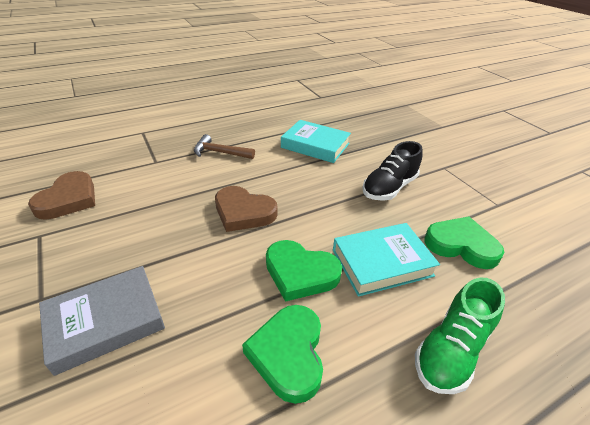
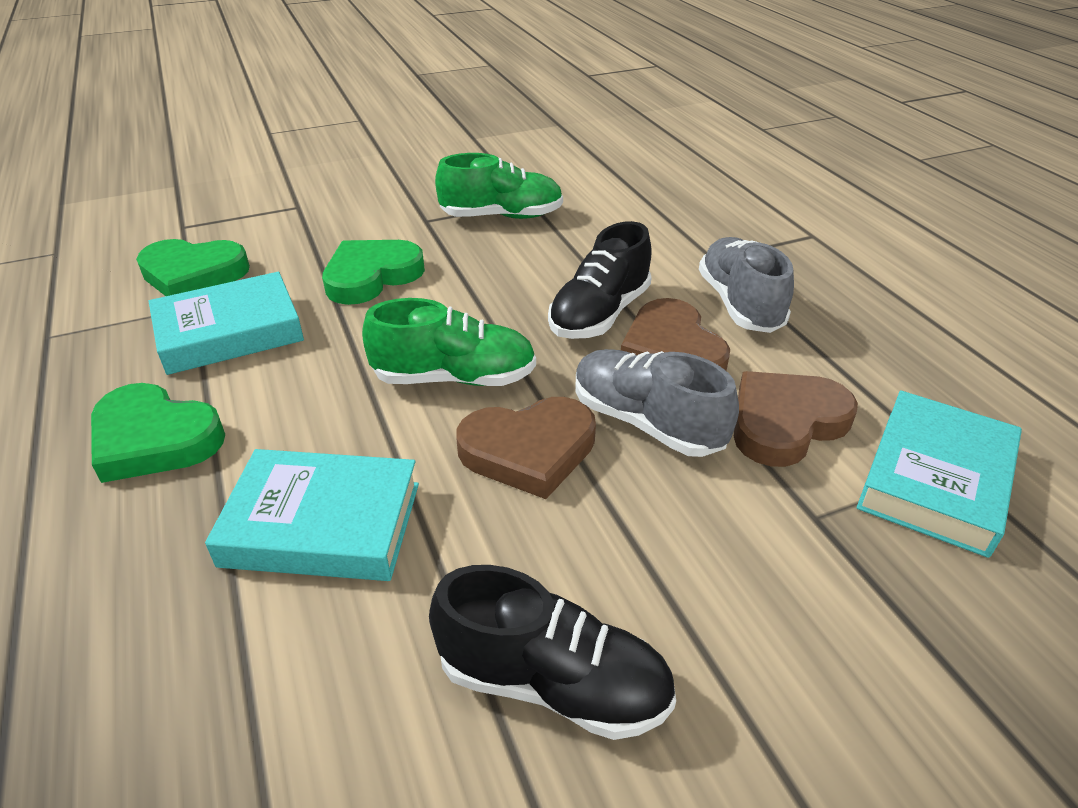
black shoe: [362,141,422,201] = 1 -> [429,565,676,740] [548,221,652,339] = 2
brown hammer: [194,134,255,159] = 1 -> none = 0
brown heart: [28,171,95,220] [215,186,278,232] = 2 -> [456,397,596,499] [621,298,730,371] [734,371,858,467] = 3
green shoe: [415,278,505,394] = 1 -> [362,298,536,386] [435,153,563,219] = 2
grey book: [39,266,165,376] = 1 -> none = 0
grey shoe: none = 0 -> [576,349,739,457] [699,237,794,333] = 2
turquoise book: [281,120,351,163] [333,223,440,297] = 2 -> [149,272,304,375] [205,449,419,581] [857,390,1022,558] = 3

